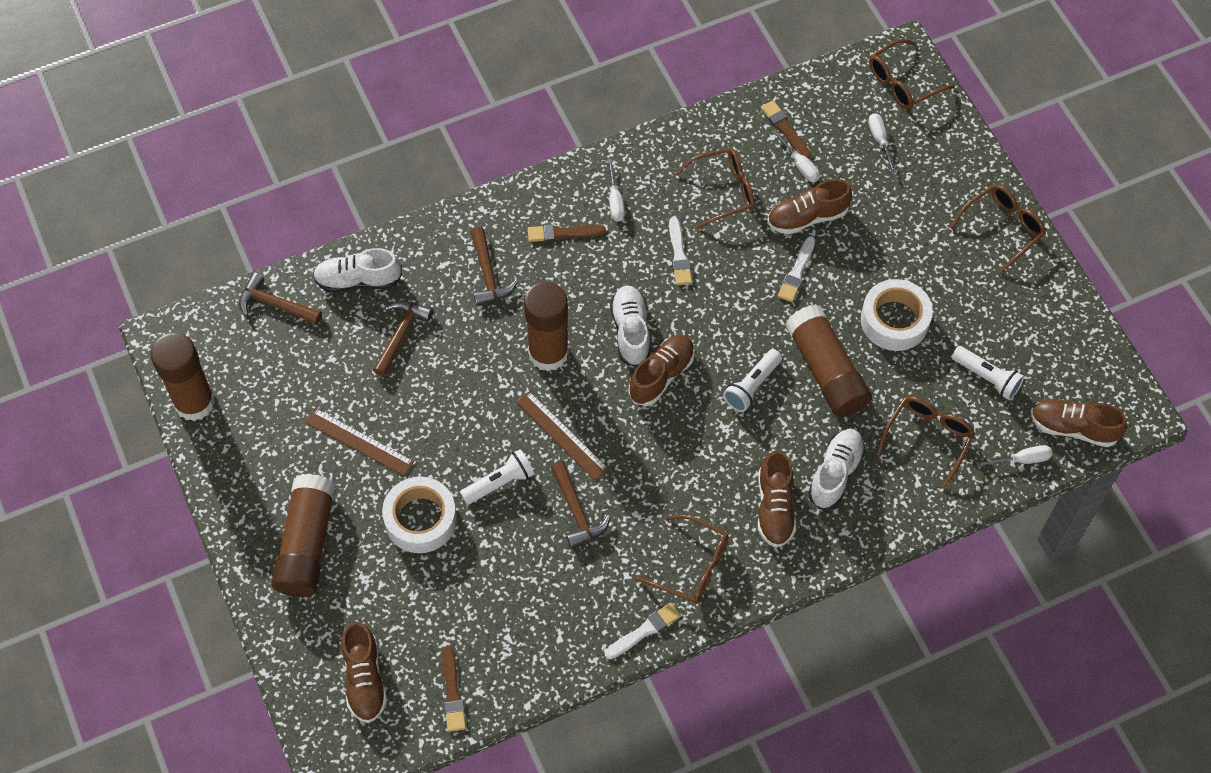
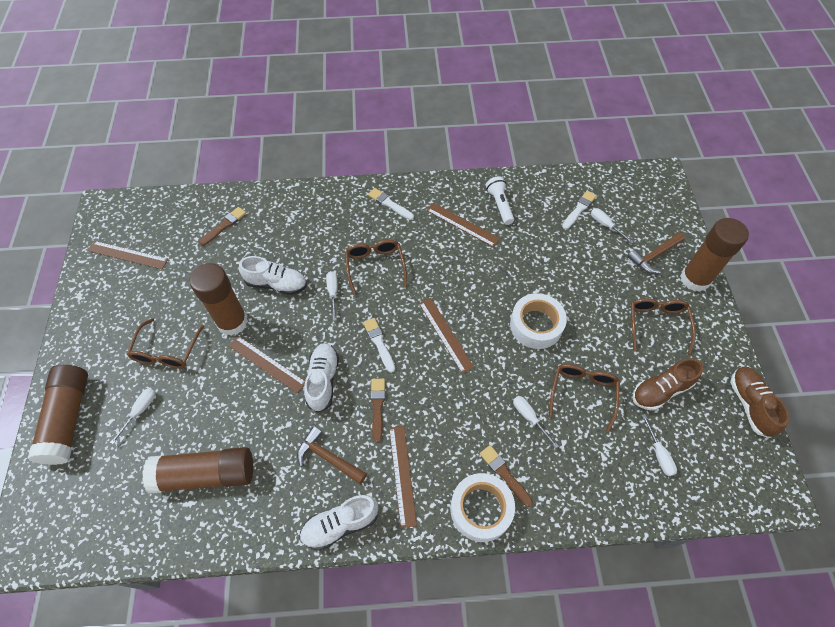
brown glasses: [635,515,729,604] [675,148,755,229] [869,39,955,109] [876,396,975,489] [950,185,1046,273] = 5 -> [127,318,204,369] [345,239,407,295] [549,364,620,432] [630,298,696,354] = 4
brown hammer: [239,273,322,325] [373,301,433,377] [470,227,518,306] [551,461,610,549] = 4 -> [297,426,367,484] [627,232,685,273] = 2
brown ruler: [305,408,414,476] [516,391,609,480] = 2 -> [88,241,168,269] [229,336,305,394] [389,426,417,528] [419,298,474,374] [427,203,500,247] = 5
brown shoe: [341,622,387,723] [628,335,695,406] [758,450,796,548] [767,179,852,235] [1031,399,1127,447] = 5 -> [632,358,703,410] [730,367,789,438] = 2
white flashlight: [460,449,535,505] [723,349,782,412] [952,346,1024,400] = 3 -> [486,176,514,225] = 1
white screwdriver: [607,159,625,222] [772,130,820,182] [868,113,896,174] [976,445,1052,467] = 4 -> [110,388,156,444] [326,271,338,321] [513,396,559,448] [591,208,633,244] [641,414,677,476] = 5

